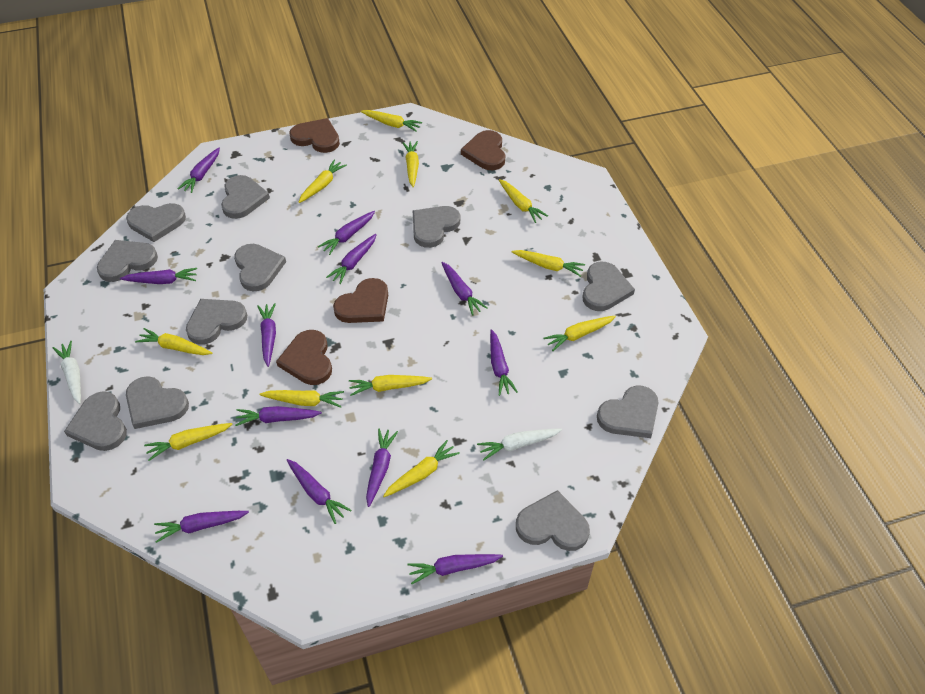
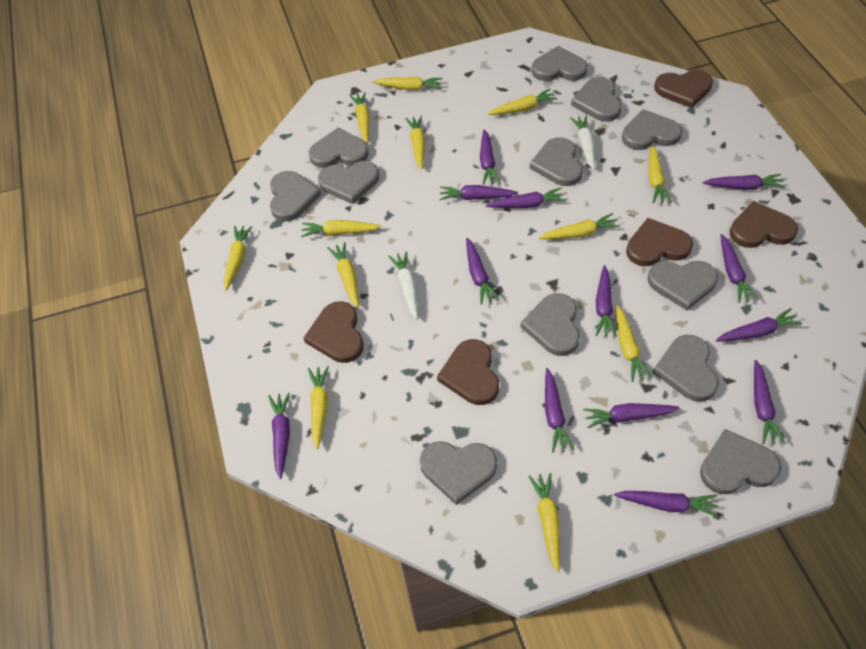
brown heart: [276,330,332,385] [290,118,340,153] [333,278,388,323] [461,130,505,170] = 4 -> [304,301,364,363] [437,339,499,405] [626,218,693,266] [654,70,713,108] [730,201,798,248] = 5
grey heart: [64,391,127,451] [97,240,158,282] [126,203,186,242] [126,376,189,429] [186,299,247,345] [221,175,270,219] [234,244,286,292] [413,206,460,248] [516,490,590,551] [582,262,635,311] [597,385,658,438] = 11 -> [270,171,321,222] [309,127,369,168] [318,161,379,204] [420,441,497,505] [520,293,580,356] [529,137,583,186] [531,46,588,81] [571,77,622,122] [622,109,683,150] [648,261,718,310] [653,335,719,402] [700,429,781,494] = 12
purple carrot: [120,268,197,284] [154,511,249,543] [178,148,220,193] [235,406,322,426] [257,303,276,367] [287,459,351,524] [318,211,375,255] [326,234,377,284] [366,429,398,507] [407,554,503,584] [441,262,488,316] [490,329,518,396] = 12 -> [268,392,290,479] [439,185,518,200] [466,238,500,305] [480,129,501,185] [486,188,566,208] [545,368,575,453] [583,403,679,428] [596,265,617,337] [614,491,718,517] [703,174,785,190] [716,308,802,342] [721,234,759,303] [754,360,786,444] = 13
yellow carrot: [135,328,212,355] [144,423,233,461] [260,390,344,408] [298,159,347,203] [349,375,432,396] [361,110,422,132] [383,440,460,497] [402,141,419,187] [499,179,548,223] [512,250,585,277] [543,316,616,351] = 11 -> [224,226,252,291] [301,220,381,237] [308,366,329,449] [327,242,359,308] [349,92,370,143] [372,77,443,90] [405,116,425,169] [488,89,558,115] [528,473,560,572] [539,213,620,240] [616,305,653,382] [648,145,672,203] = 12

